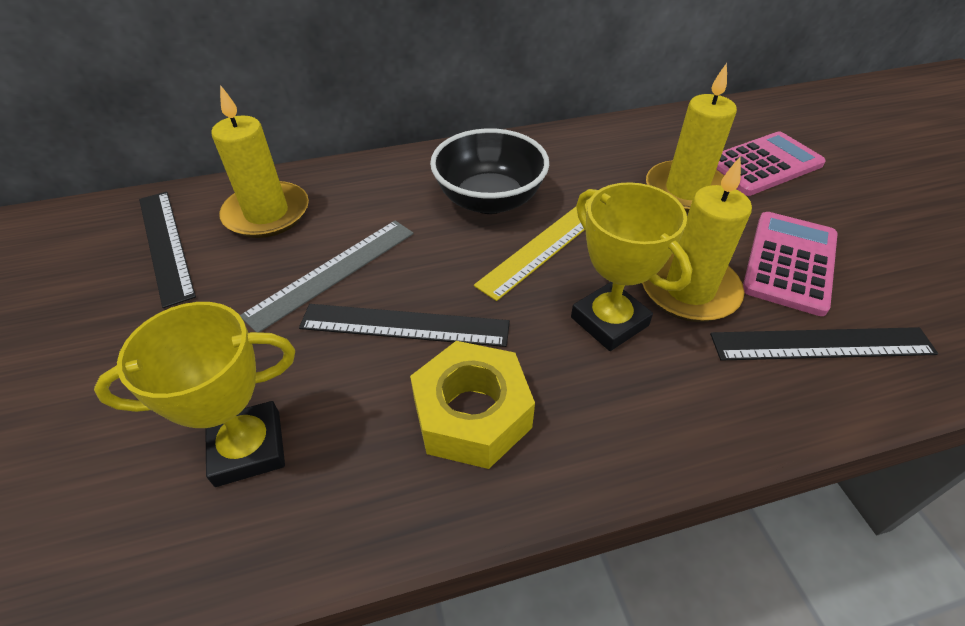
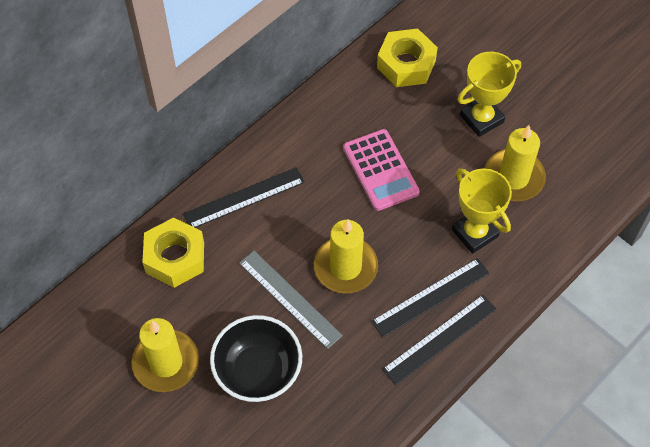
pink calculator: [716,131,826,196] [743,212,837,316] = 2 -> [343,129,420,211] = 1
yellow nut: [410,341,535,469] = 1 -> [142,217,204,288] [377,28,438,87] = 2
yellow ruler: [474,199,589,301] = 1 -> none = 0

